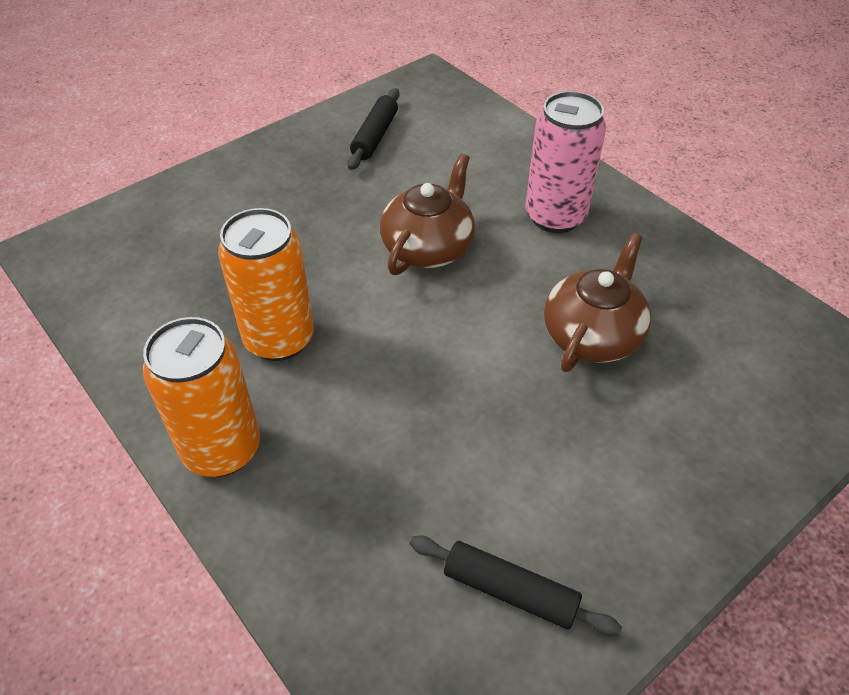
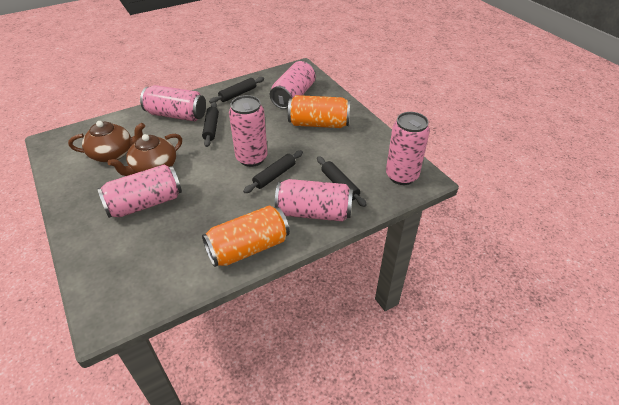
black rolling pin: [347,88,399,170] [409,536,622,636] = 2 -> [202,102,219,147] [209,77,264,103] [243,150,303,193] [317,156,367,207] = 4
pink can: [525,91,606,233] = 1 -> [97,165,182,218] [140,85,206,121] [229,95,268,167] [270,61,315,109] [275,179,353,222] [386,112,430,185] = 6

